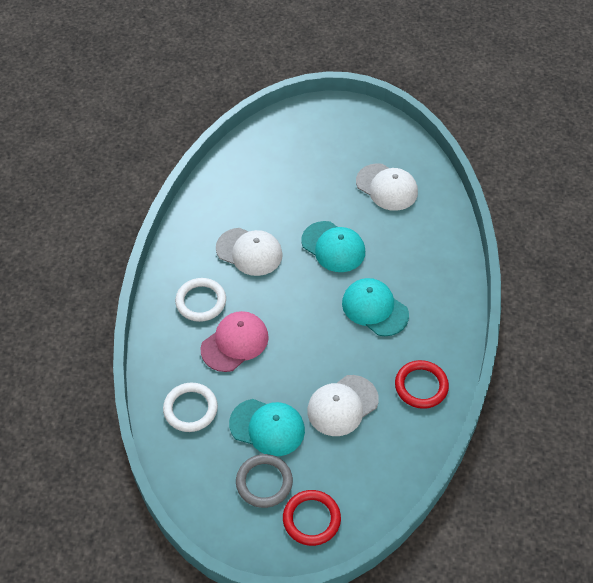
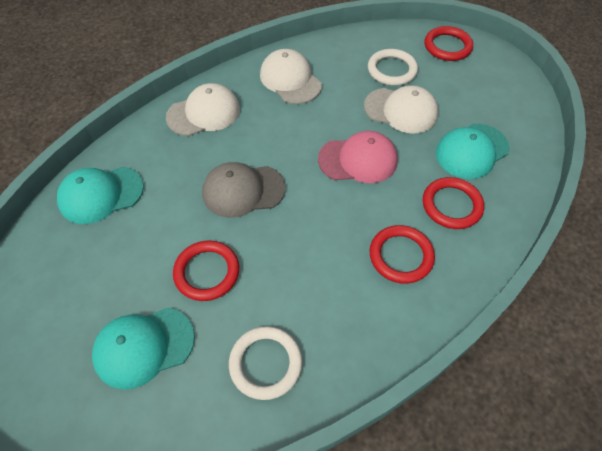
grey cap: none = 0 -> [202,162,286,218] = 1
grey ring: [236,454,293,508] = 1 -> none = 0
red ring: [283,490,341,546] [395,360,449,409] = 2 -> [173,241,239,301] [370,225,435,284] [423,177,484,229] [425,26,473,61] = 4

